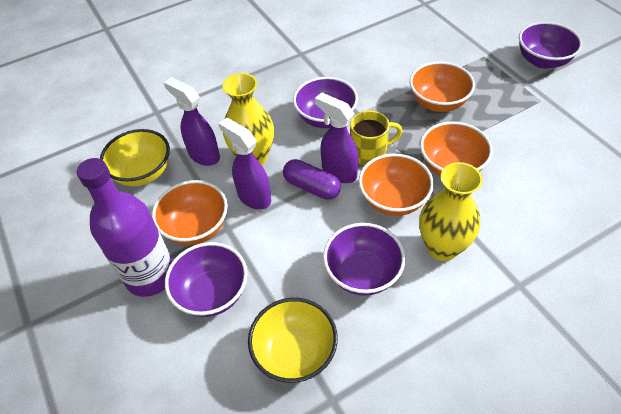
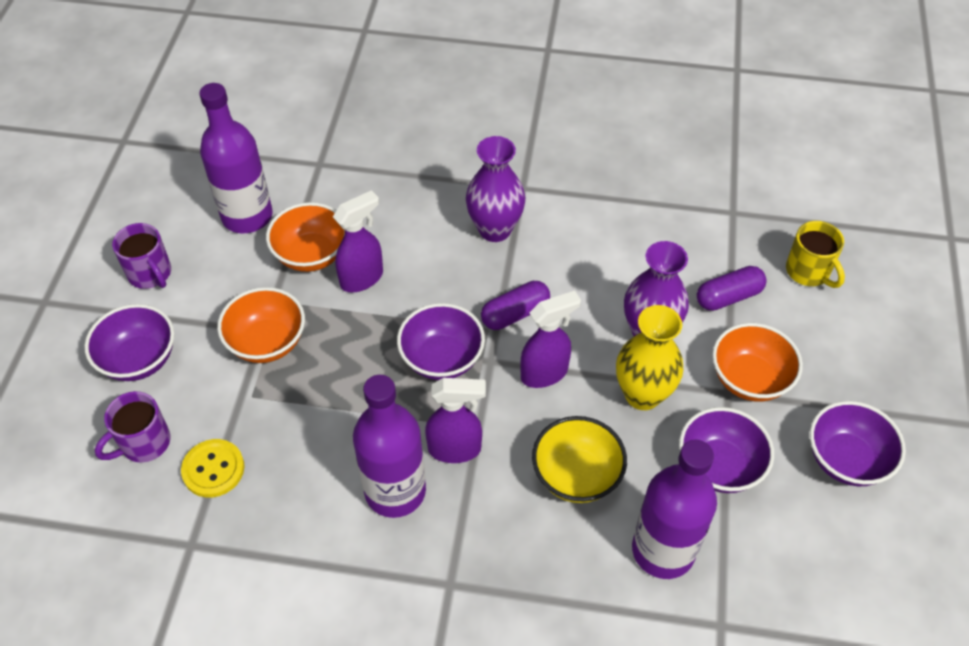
orange bowl: [152,180,228,245] [359,154,434,216] [410,61,475,112] [420,122,493,176] = 4 -> [217,287,305,363] [266,202,345,272] [712,323,803,401] = 3
purple bottle: [77,158,173,297] = 1 -> [199,83,273,233] [353,375,426,518] [632,440,717,579] = 3
purple capsule: [283,159,341,200] = 1 -> [481,281,550,330] [697,266,767,311] = 2
purple mug: none = 0 -> [95,391,170,463] [112,223,171,289] = 2
purple vase: none = 0 -> [466,136,525,242] [624,241,689,337] = 2
yellow bowl: [100,129,170,186] [248,298,338,383] = 2 -> [532,416,627,503] = 1
yellow button: none = 0 -> [181,439,245,498] = 1
yellow vase: [223,73,274,165] [419,162,483,261] = 2 -> [616,305,683,410] = 1

